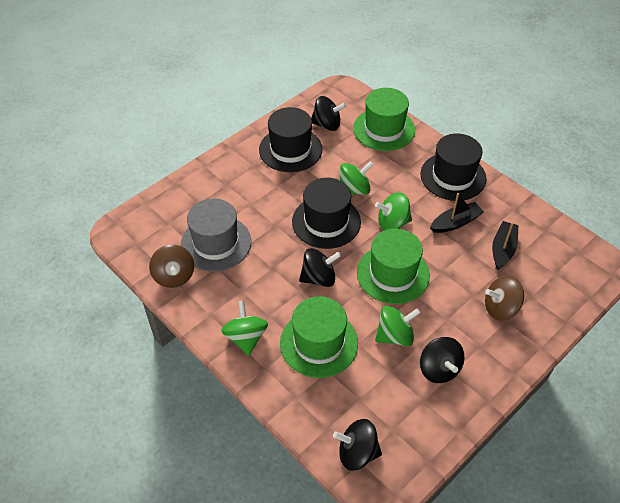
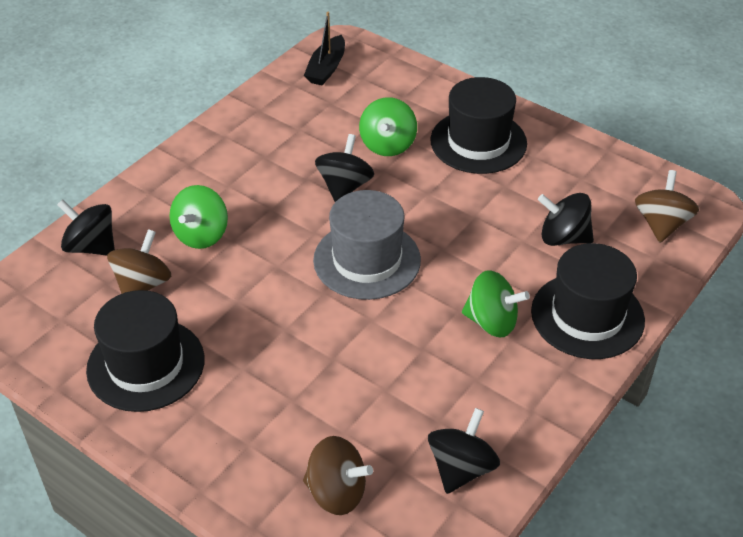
black boat: [430,193,484,233] [492,221,518,270] = 2 -> [304,12,345,85] = 1
brown spinning top: [149,245,194,288] [485,276,524,320] = 2 -> [107,229,172,294] [303,436,373,515] [635,170,699,243] = 3
green hat: [280,296,358,378] [353,88,415,151] [357,228,430,304] = 3 -> none = 0
green spinning top: [221,301,268,356] [340,161,374,195] [375,192,412,231] [375,306,420,346] = 4 -> [169,185,228,249] [359,97,417,156] [462,270,530,337] = 3

